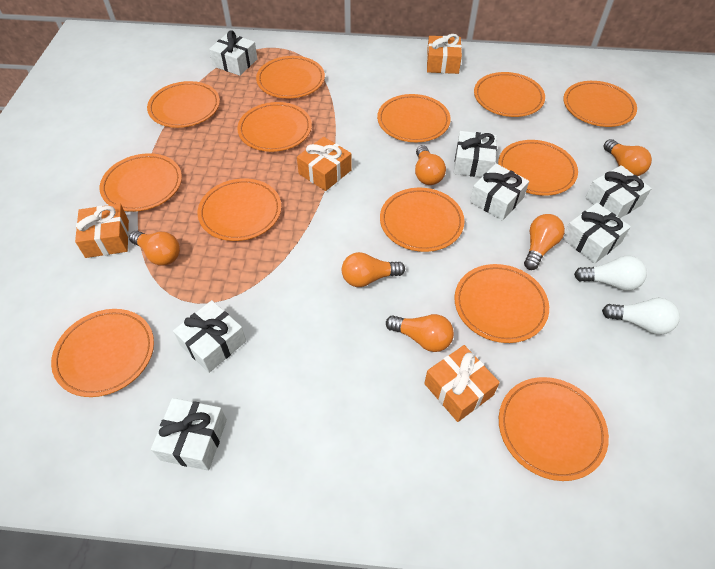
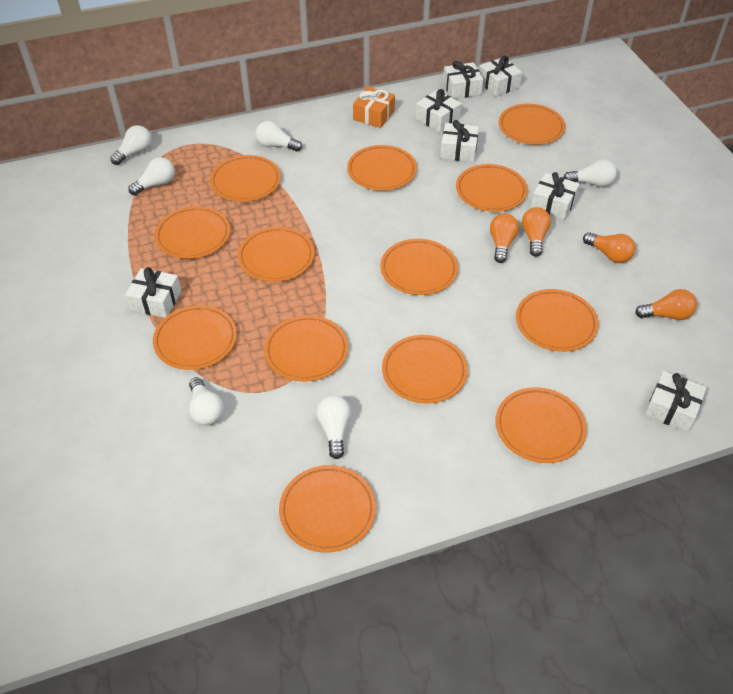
orange gift: [75,204,129,258] [297,137,352,191] [424,345,500,422] [427,34,462,74] = 4 -> [353,87,395,128] = 1
orange light bulb: [129,231,180,266] [342,252,405,287] [386,314,454,352] [415,145,446,185] [524,214,565,270] [603,139,652,176] = 6 -> [490,213,519,263] [522,207,551,257] [583,232,636,263] [635,289,697,320] = 4
white light bulb: [574,256,647,291] [602,298,680,335] = 2 -> [110,125,152,165] [128,157,175,195] [189,377,224,426] [255,121,302,152] [316,395,351,459] [563,159,617,187] = 6

